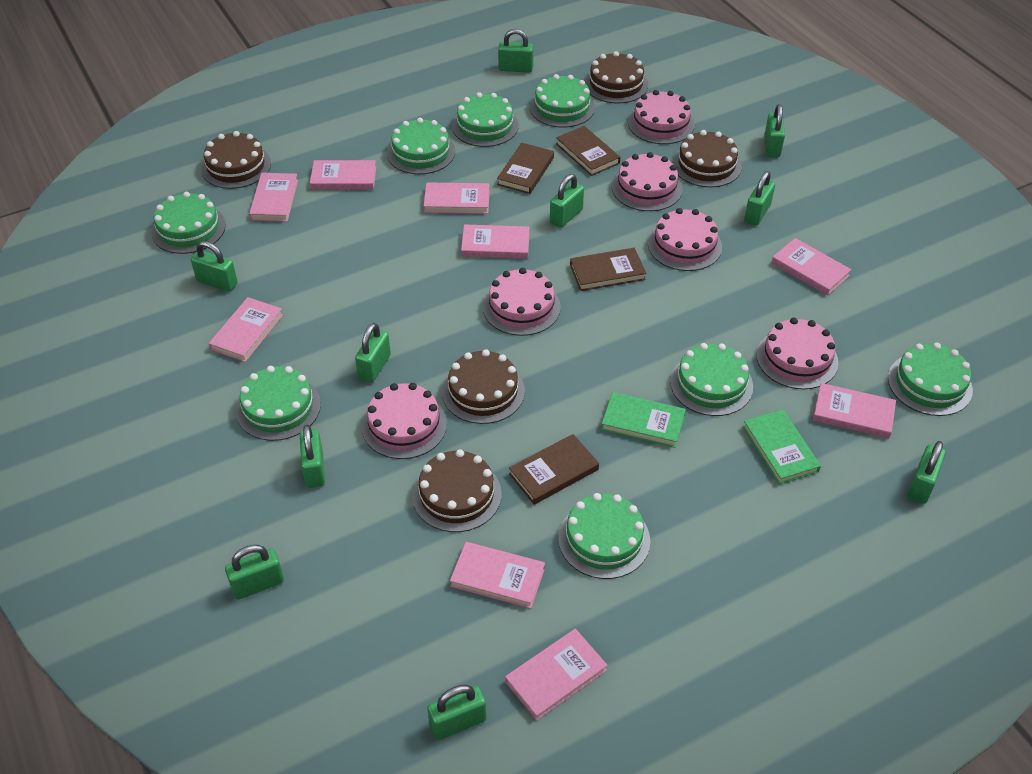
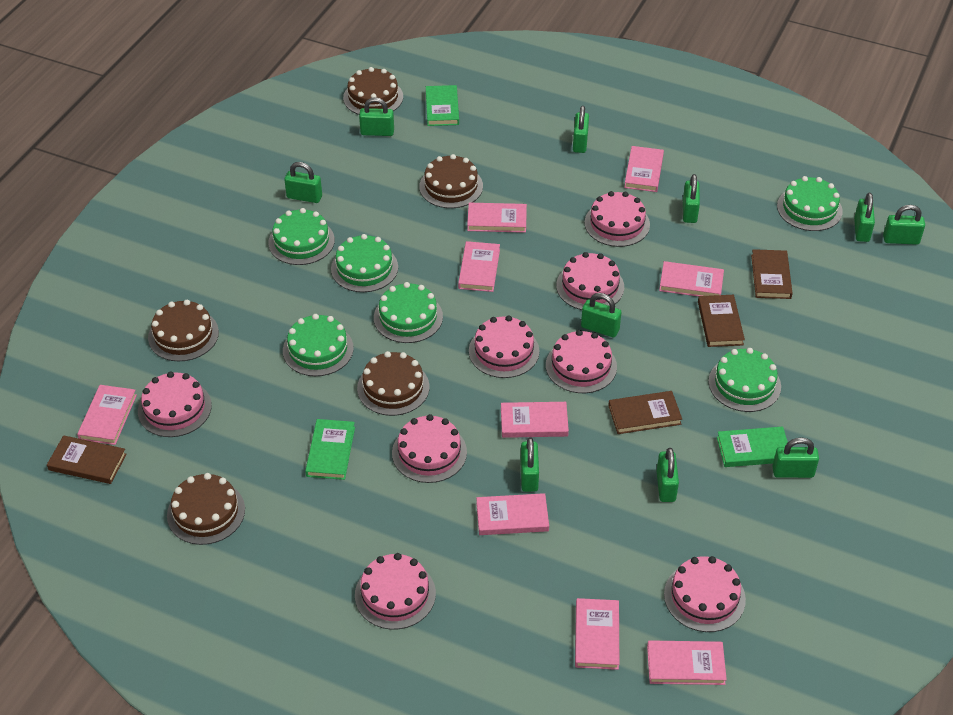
green book: [601,392,686,448] [743,409,821,485] = 2 -> [305,419,355,480] [426,85,459,126] [717,426,788,467] = 3
green cake: [151,192,226,254] [236,366,321,441] [387,118,455,174] [452,92,519,147] [530,74,595,128] [558,493,650,579] [670,343,753,416] [888,343,973,416] = 8 -> [268,208,335,265] [283,314,354,376] [331,234,398,292] [374,282,443,343] [708,348,781,412] [777,176,843,231] = 6
pink cake: [362,383,447,459] [483,268,561,336] [612,152,682,211] [628,90,695,144] [648,208,722,271] [756,318,839,389] = 6 -> [138,371,212,437] [355,553,436,629] [392,414,467,483] [469,315,539,378] [546,330,617,393] [556,252,624,310] [584,191,650,247] [664,556,746,632] = 8

